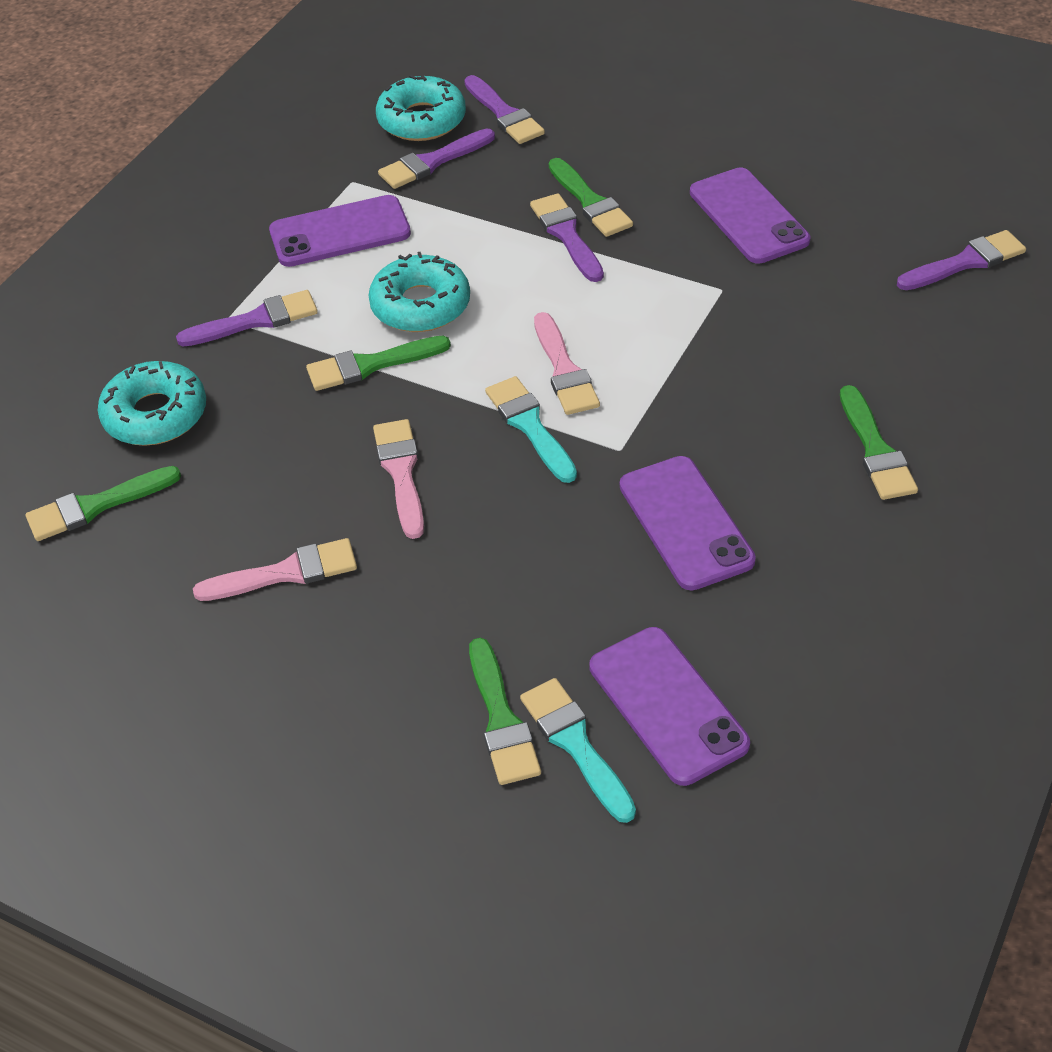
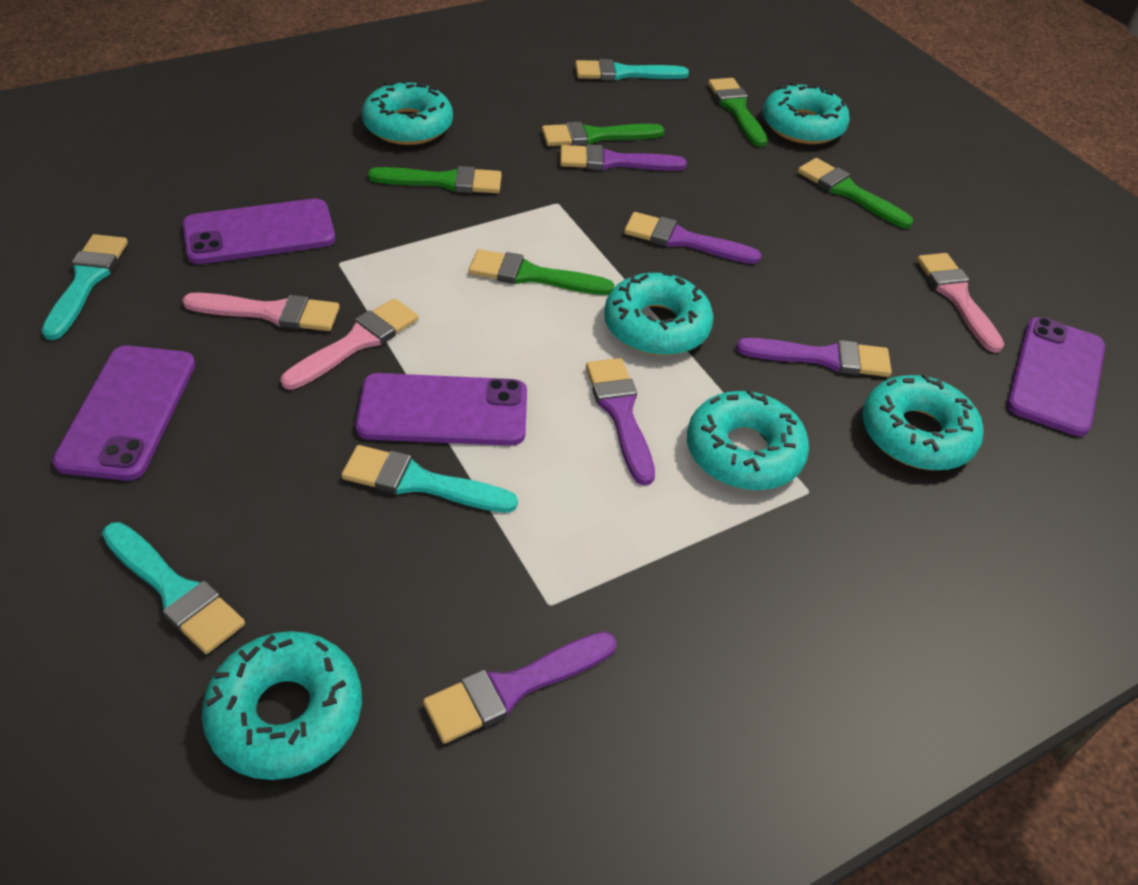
turquoise brush: [485,376,577,483] [520,678,636,823] = 2 -> [42,234,128,340] [102,522,245,654] [341,445,518,513] [575,59,689,81] = 4
turquoise donut: [98,361,206,446] [368,252,470,332] [376,75,466,141] = 3 -> [202,631,362,780] [362,79,453,145] [604,271,713,356] [687,390,809,490] [763,82,850,144] [862,374,984,470] = 6

